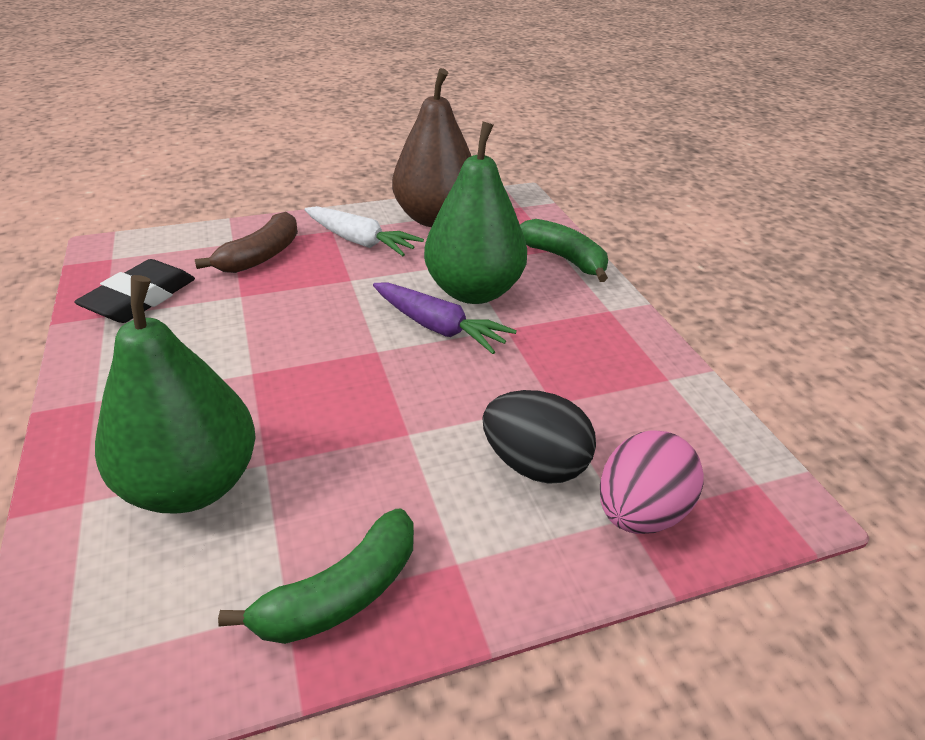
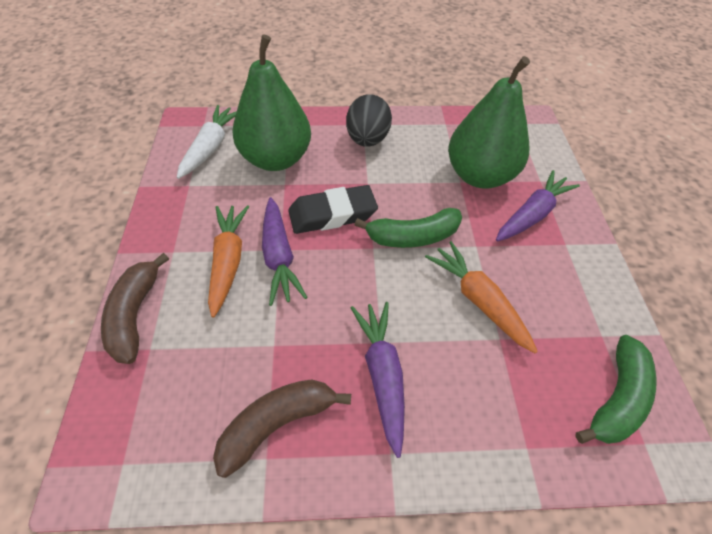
brown banana: [195,212,298,273] = 1 -> [101,253,169,364] [213,379,351,478] = 2
brown pear: [392,68,471,227] = 1 -> none = 0
orange carrot: none = 0 -> [208,205,249,318] [425,241,538,354] = 2
pink egg: [600,430,704,534] = 1 -> none = 0
purple carrot: [373,282,517,354] = 1 -> [262,197,307,306] [351,302,405,458] [496,170,580,241] = 3

